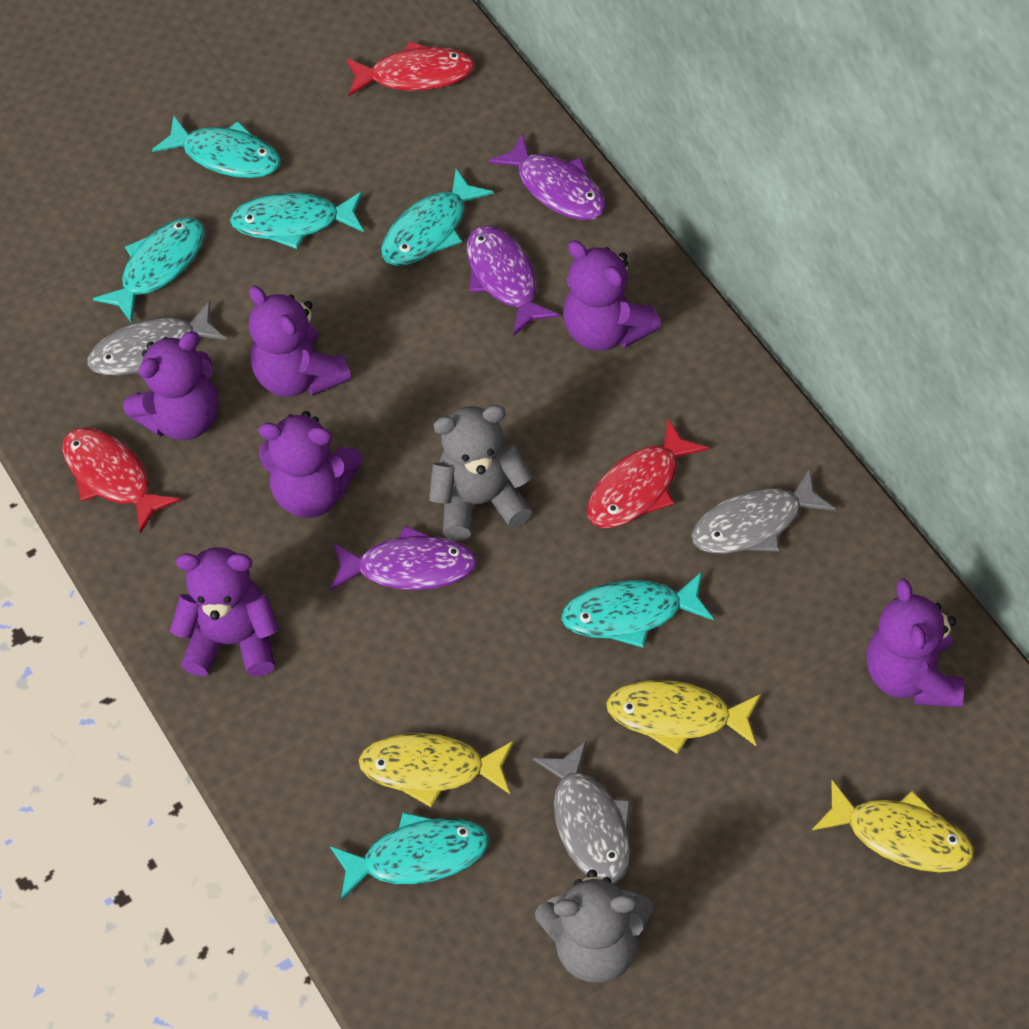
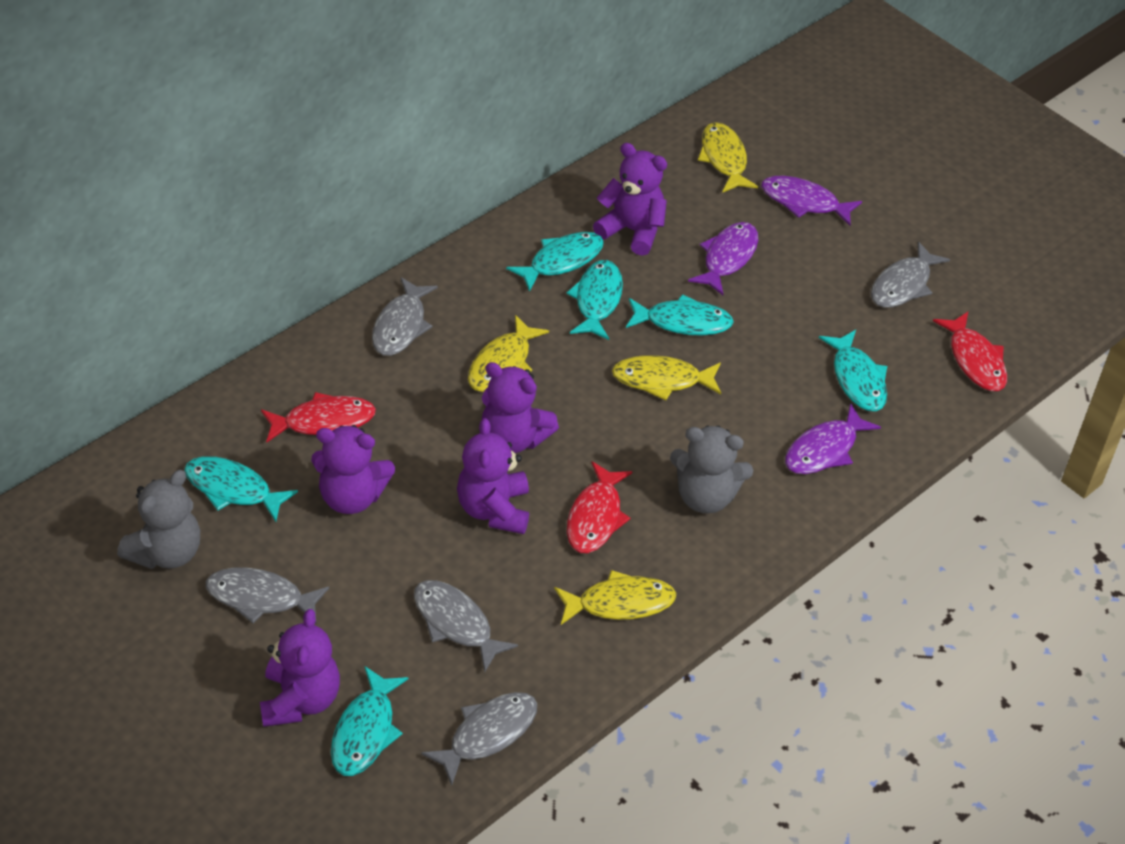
grey fish: [87,301,226,376] [533,740,631,884] [692,468,836,554] = 3 -> [206,567,329,623] [372,277,438,356] [414,580,518,672] [421,692,537,786] [871,241,950,308] = 5
purple teddy bear: [123,331,219,440] [170,547,279,677] [249,286,351,397] [258,411,362,518] [563,240,661,351] [866,578,964,707] = 6 -> [260,609,340,727] [311,425,395,514] [457,418,529,534] [482,362,559,453] [593,143,667,256] = 5
yellow fish: [359,733,514,807] [606,680,761,754] [812,780,974,872] = 3 -> [468,315,549,392] [554,570,676,625] [612,355,721,401] [698,122,758,193] = 4

